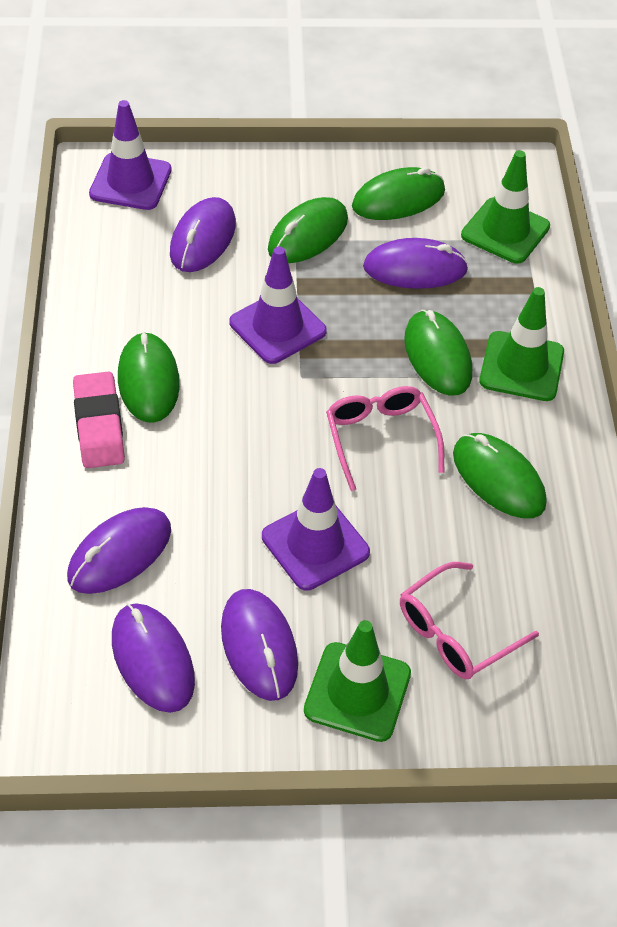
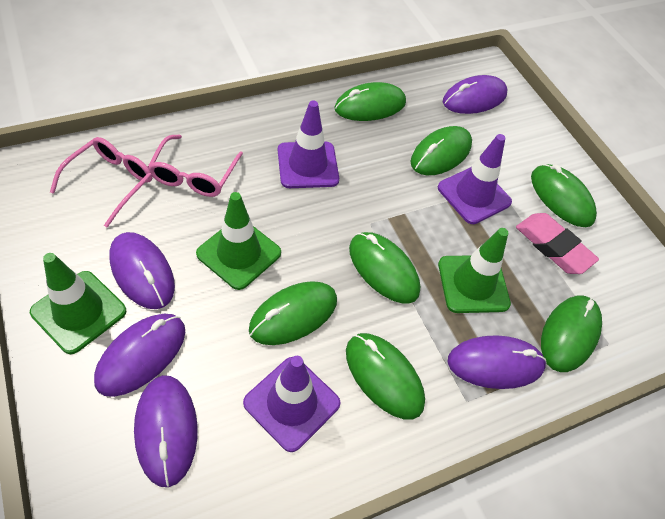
green mouse: [118,332,180,423] [268,197,348,263] [352,167,445,220] [404,310,472,396] [453,433,547,518] = 5 -> [249,281,337,345] [334,82,406,121] [346,333,425,420] [349,232,420,304] [410,126,472,175] [531,164,597,227] [541,296,602,372] = 7

